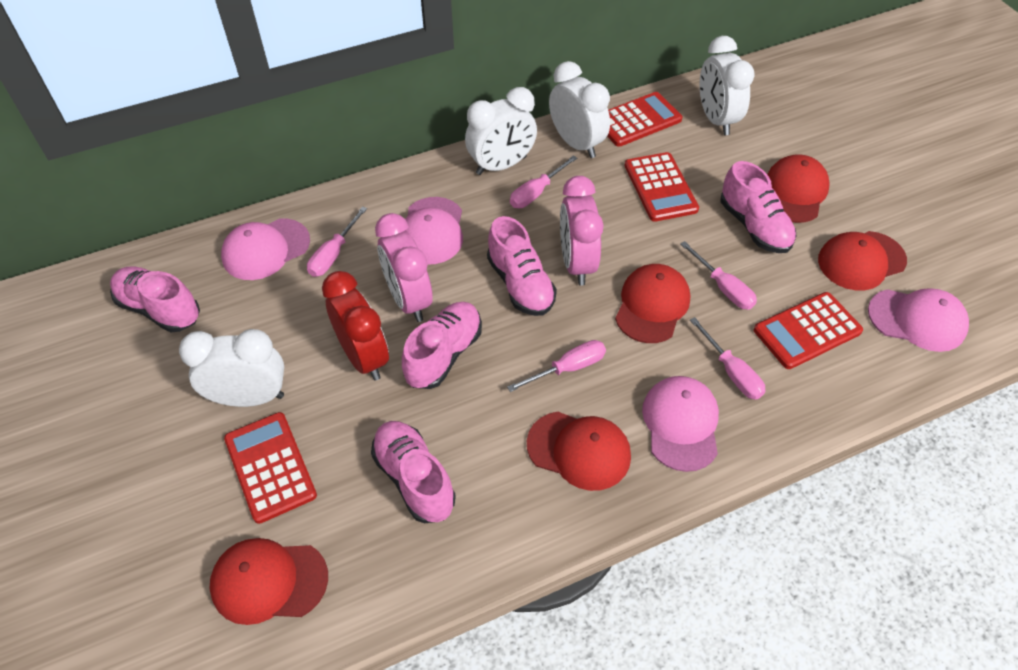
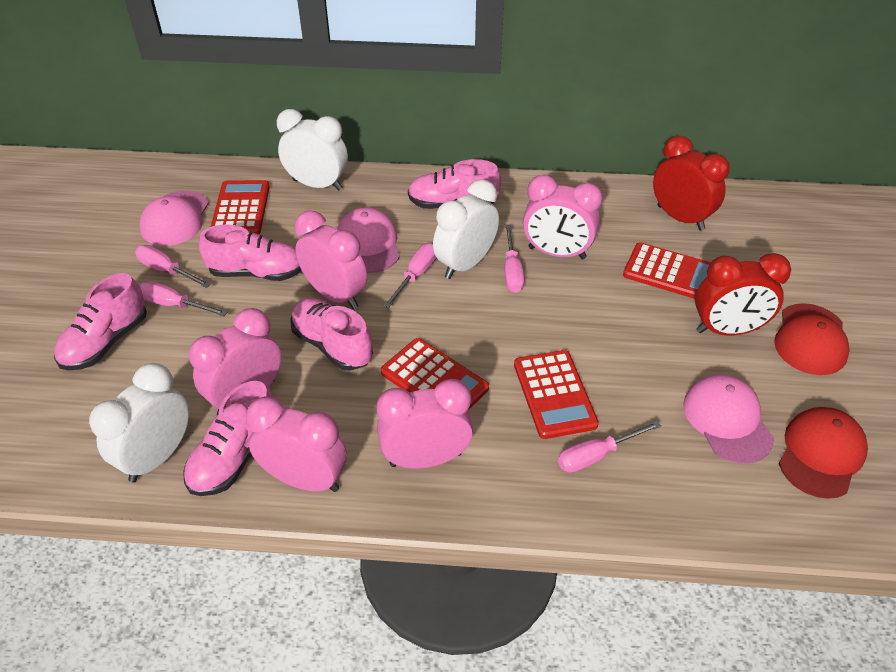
pink cap: [221,219,310,280] [405,197,463,264] [642,376,719,472] [868,289,969,352] = 4 -> [140,191,209,246] [337,207,400,273] [683,374,774,464] = 3
pink clock: [375,213,433,322] [560,176,603,286] = 2 -> [188,308,281,415] [246,396,347,492] [295,210,367,309] [377,379,473,469] [523,175,603,259] = 5
red cap: [209,538,328,625] [527,412,631,491] [615,264,691,343] [767,154,829,223] [818,231,907,291] = 5 -> [774,303,849,375] [779,407,868,499] = 2
red clock: [322,271,389,380] = 1 -> [653,136,730,231] [695,253,791,336] = 2
white clock: [179,329,284,407] [465,87,537,175] [549,61,610,158] [700,36,755,135] = 4 -> [89,363,189,483] [277,109,348,191] [433,179,499,279] = 3

